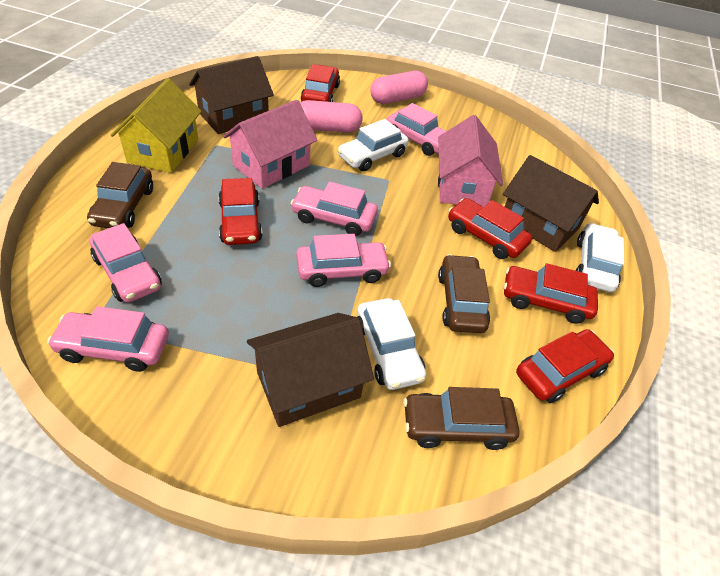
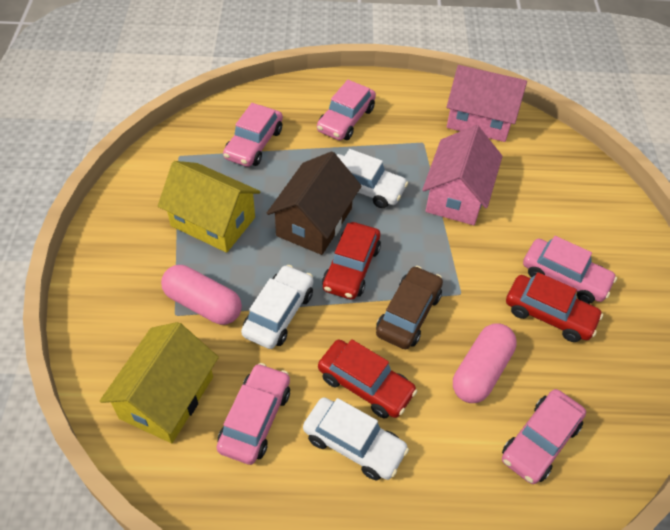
brown car: [87,162,153,228] [403,387,520,450] [438,254,490,333] = 3 -> [376,266,443,349] = 1
brown house: [189,56,274,134] [247,313,374,427] [503,155,599,252] = 3 -> [266,151,361,255] = 1
red car: [218,178,263,245] [301,64,340,102] [448,198,532,259] [503,263,598,324] [516,329,614,403] = 5 -> [318,339,417,418] [322,222,381,300] [506,272,603,342] = 3
yellow house: [111,78,202,173] = 1 -> [100,322,219,443] [158,161,260,253] = 2

